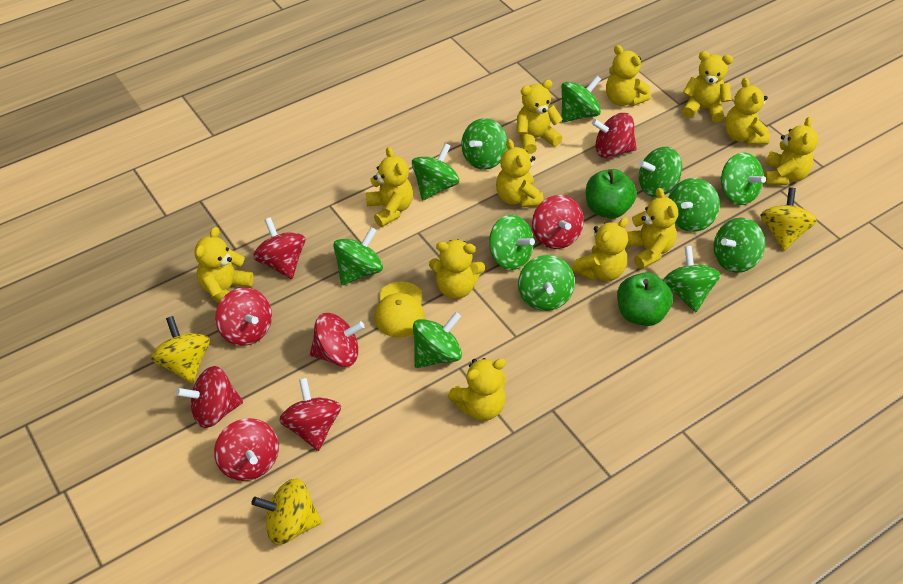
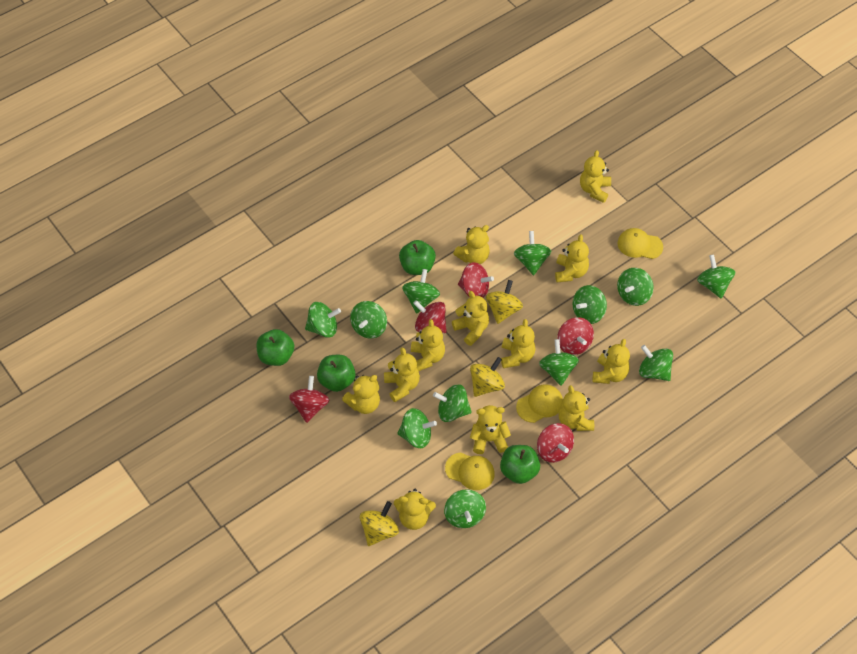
green apple: [586,169,637,219] [617,272,673,326] = 2 -> [256,329,294,366] [317,355,356,392] [399,240,436,275] [500,445,540,484] = 4
red spinning top: [176,366,243,428] [214,418,279,481] [215,287,272,346] [253,217,305,279] [279,378,341,451] [310,313,365,367] [532,195,584,249] [592,113,637,158] = 8 -> [289,376,329,423] [413,300,447,333] [458,262,494,298] [537,423,574,463] [557,317,594,355] = 5
yellow cap: [374,281,425,338] = 1 -> [445,452,495,490] [516,384,563,423] [618,228,663,259] = 3

